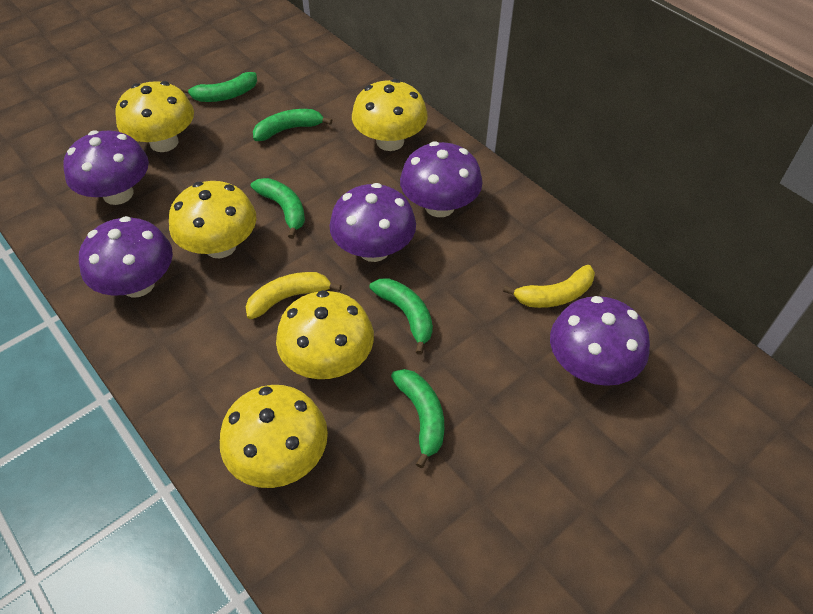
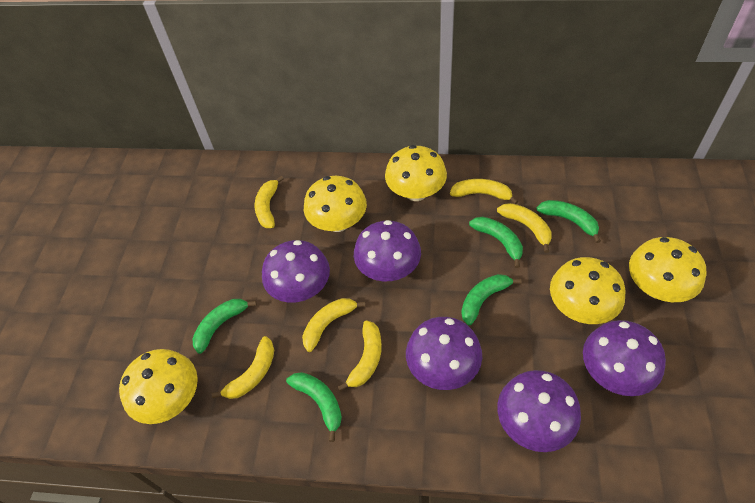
yellow banana: [246,272,342,319] [503,265,595,308] = 2 -> [212,336,274,399] [255,176,284,228] [302,298,366,352] [338,320,382,391] [450,179,518,204] [497,203,551,253] = 6

